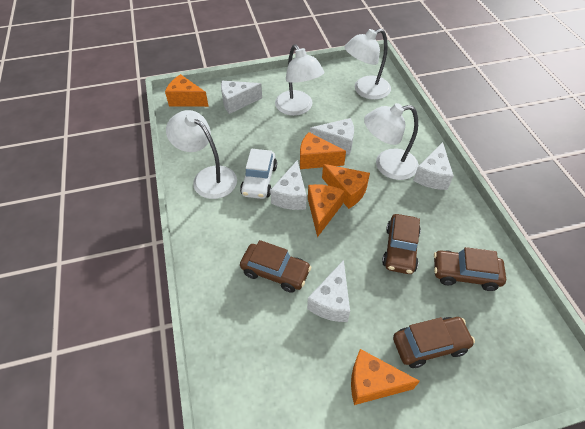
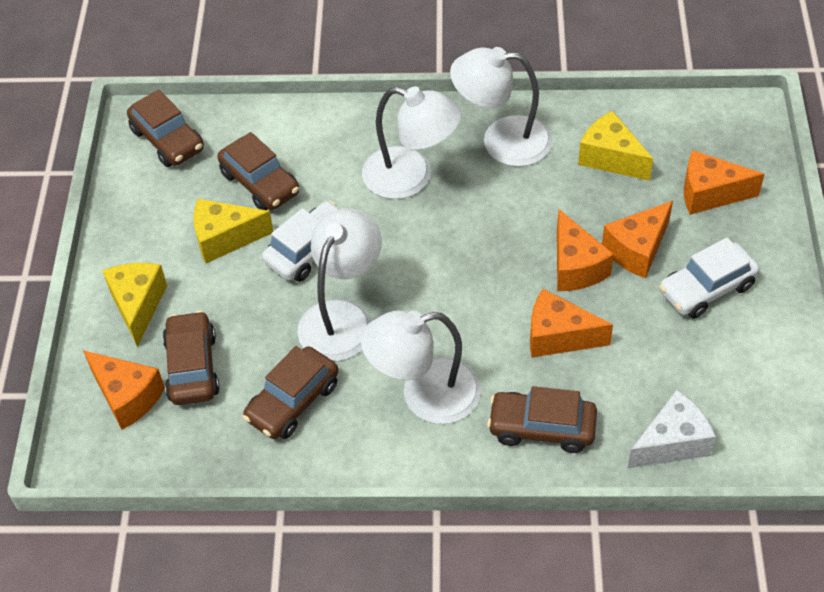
brown car: [240,240,311,293] [382,214,421,274] [393,317,475,368] [434,247,506,291] = 4 -> [127,90,204,167] [162,311,220,405] [218,132,299,210] [243,346,338,439] [487,386,597,453] = 5
white car: [240,149,277,199] = 1 -> [262,201,340,282] [659,238,760,319] = 2
white cheese: [221,81,262,114] [270,160,307,210] [307,260,350,322] [310,118,354,155] [413,142,454,190] = 5 -> [628,390,716,468] = 1
yellow cheese: none = 0 -> [102,263,167,347] [194,199,273,263] [578,111,653,181] = 3

